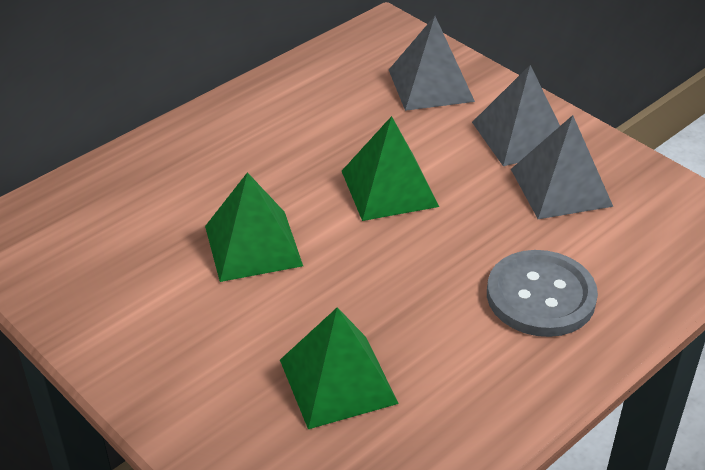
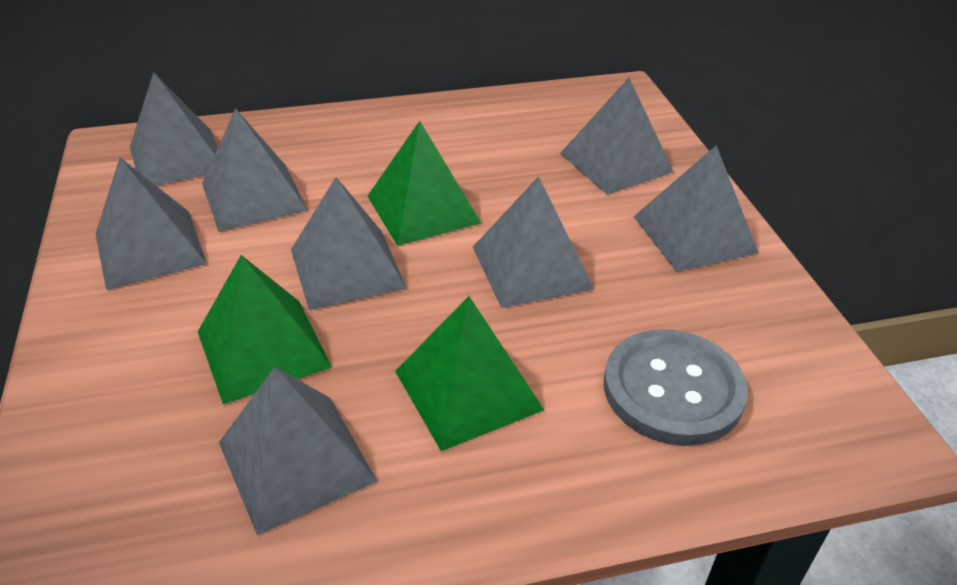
grey pyramid: [389,16,475,111] [472,65,560,166] [511,115,613,219] = 3 -> [95,158,207,290] [130,72,218,186] [202,108,308,232] [219,367,377,535] [291,177,407,310] [473,176,594,308] [560,78,674,195] [634,145,759,272] = 8

